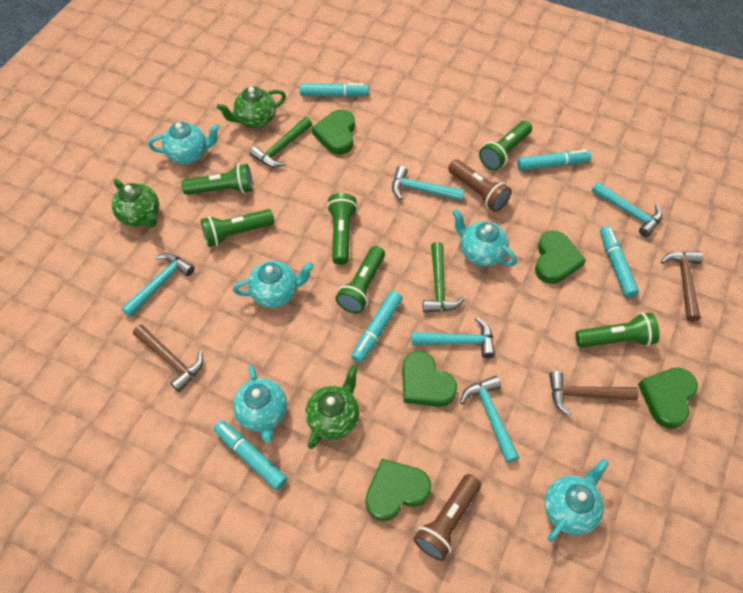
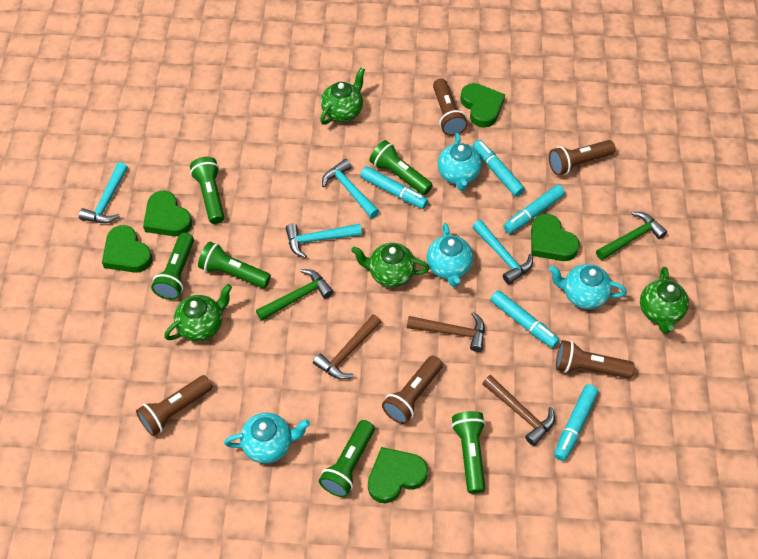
brown flashlight: [414,474,481,561] [448,159,512,212] = 2 -> [136,375,213,436] [382,356,443,424] [433,79,468,136] [549,140,616,176] [556,340,634,378] = 5
green teapot: [112,179,159,227] [217,87,286,128] [305,365,359,449] = 3 -> [164,284,232,341] [320,67,365,125] [351,243,430,287] [640,267,689,334] = 4
turquoise hammer: [122,253,195,317] [392,166,464,201] [411,317,495,358] [460,376,520,463] [591,182,662,237] = 5 -> [79,162,128,223] [286,224,362,258] [322,159,379,218] [472,220,533,284] = 4
turquoise teapot: [148,122,220,164] [233,261,314,308] [233,365,287,443] [452,209,517,267] [545,459,609,542] = 5 -> [224,413,310,464] [427,223,473,287] [438,133,481,191] [549,264,627,309] = 4

